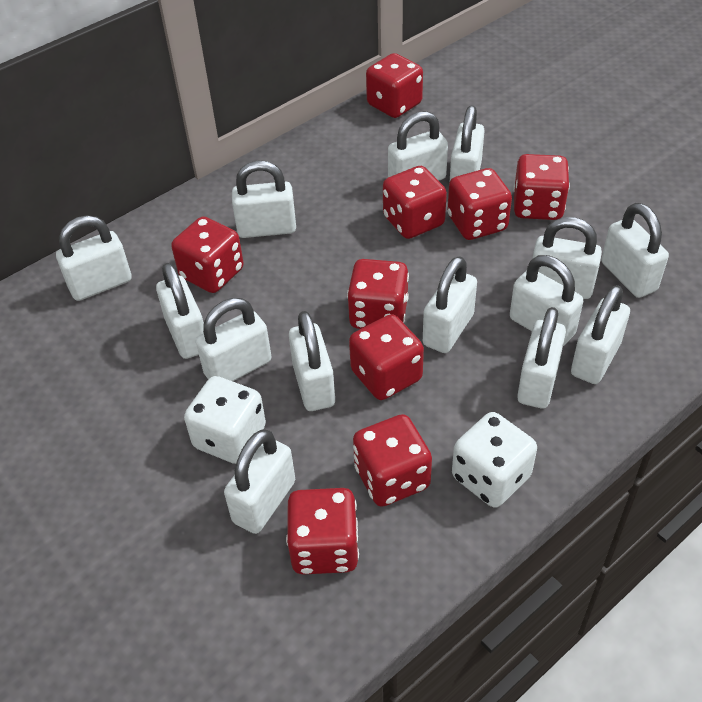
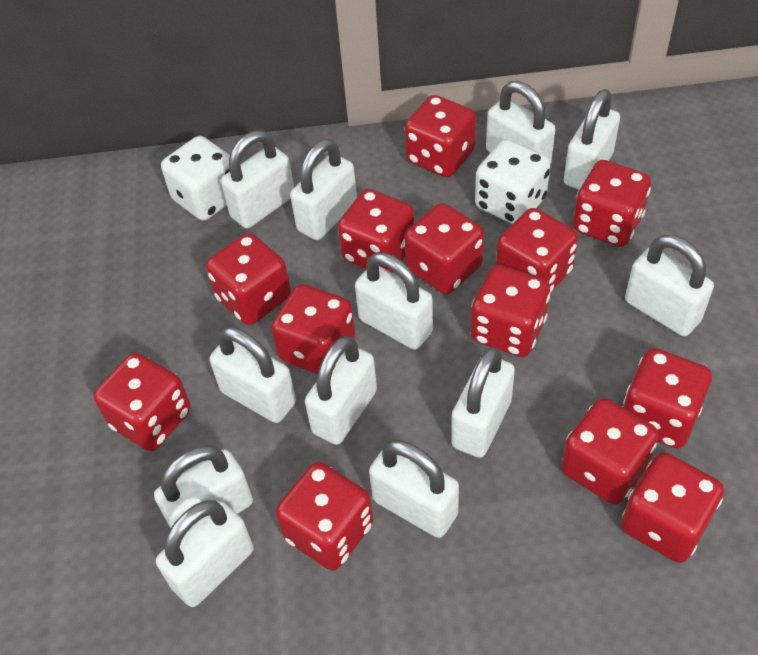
red dice: [171,216,244,293] [286,488,359,575] [347,259,409,329] [349,314,424,400] [353,414,432,507] [366,53,423,118] [383,166,447,239] [448,168,512,240] [513,154,570,220] = 9 -> [94,352,191,451] [206,233,291,325] [271,284,355,374] [276,462,373,570] [338,189,414,273] [404,203,484,294] [405,95,476,177] [471,265,550,357] [496,208,578,293] [561,398,659,504] [573,160,651,247] [621,452,724,563] [623,348,712,448] = 13
white padlock: [56,215,132,301] [156,263,204,359] [196,298,272,381] [224,429,295,534] [232,161,296,238] [289,311,335,411] [388,111,448,181] [423,256,477,353] [450,105,485,180] [510,255,583,346] [517,307,566,409] [532,217,602,299] [571,285,630,384] [601,203,669,298] = 14 -> [154,445,253,528] [156,500,254,607] [209,327,296,423] [221,131,294,229] [290,139,357,240] [305,336,377,445] [355,253,433,350] [369,440,459,538] [451,347,515,458] [486,81,556,163] [564,89,620,190] [625,235,714,337] = 12

